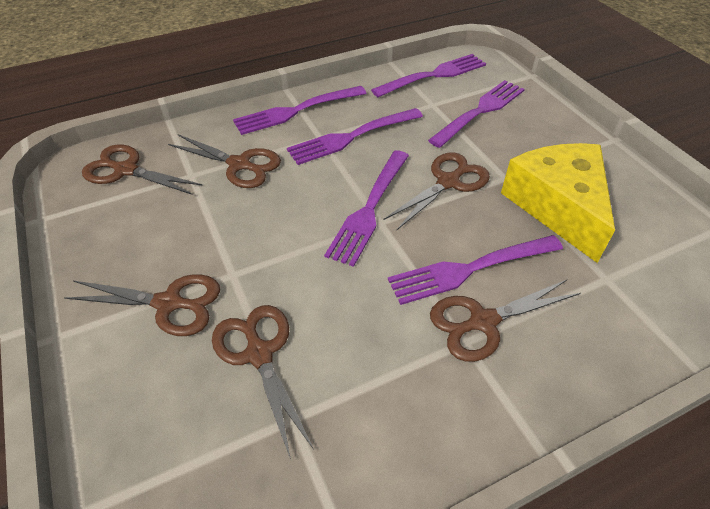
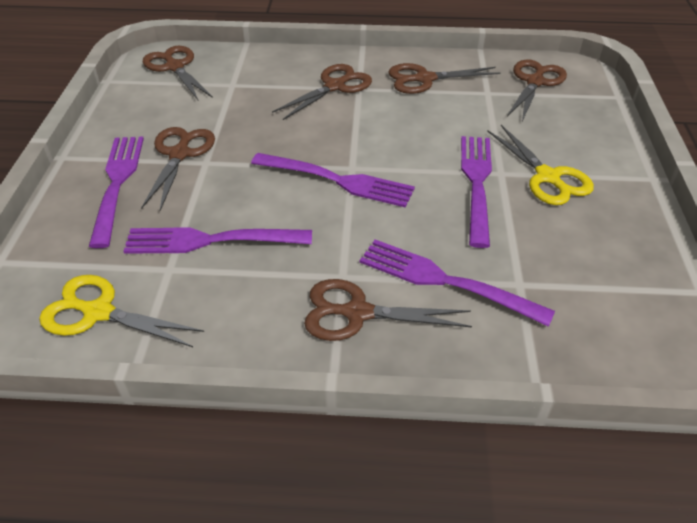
purple fork: [233,86,367,135] [287,108,423,165] [324,150,409,267] [371,54,486,97] [388,235,563,305] [428,80,525,148] = 6 -> [89,137,144,248] [123,227,312,254] [251,153,415,208] [360,239,555,327] [461,136,492,248] = 5
yellow cheese: [501,143,615,263] = 1 -> none = 0
yellow scissors: none = 0 -> [39,275,204,347] [487,125,594,205] = 2

